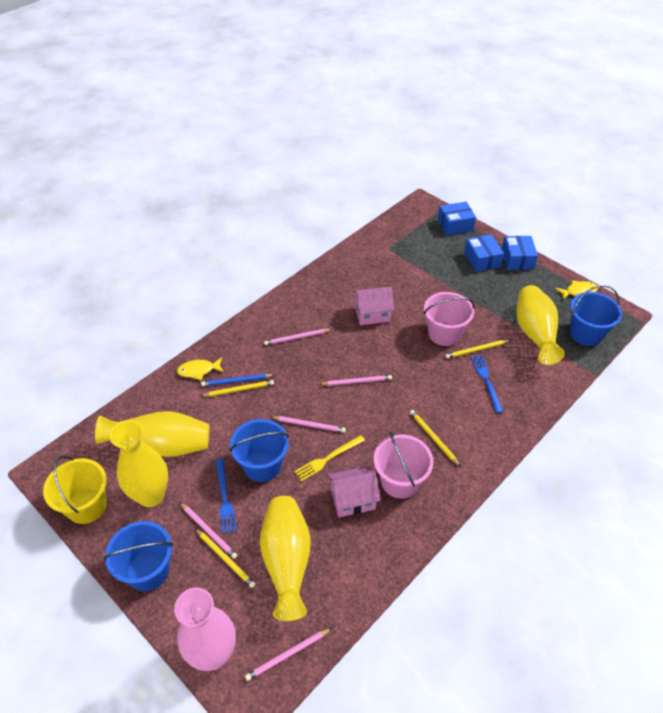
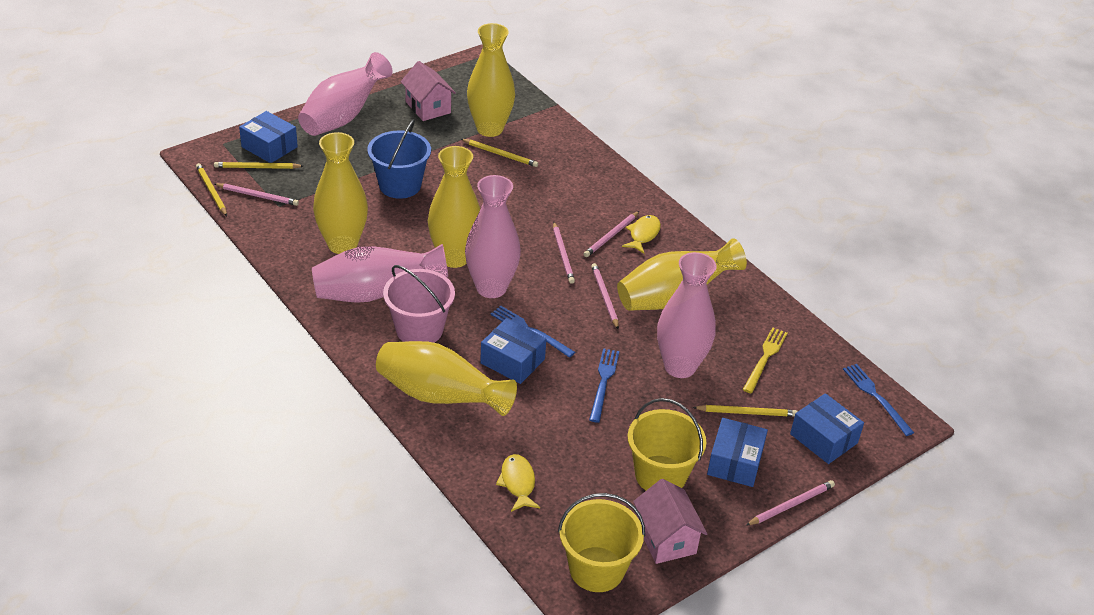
blue box: [438,202,476,235] [464,234,504,272] [502,236,538,270] = 3 -> [239,111,298,163] [480,318,546,384] [707,418,768,487] [790,393,864,464] = 4
blue bucket: [103,521,173,591] [230,419,289,482] [570,285,622,346] = 3 -> [367,119,431,199] = 1
blue fork: [215,459,237,534] [471,355,503,413] = 2 -> [491,306,575,358] [589,348,619,422] [843,364,914,436] = 3
blue pencil: [201,374,274,386] = 1 -> none = 0
pink bucket: [374,431,433,499] [424,292,475,346] = 2 -> [383,265,455,343] = 1
pink vase: [174,588,236,671] = 1 -> [298,52,393,136] [312,244,448,303] [465,175,521,298] [657,252,716,378] = 4
yellow bucket: [43,456,107,524] = 1 -> [558,493,645,592] [628,398,706,490] = 2
yellow vase: [95,411,209,457] [110,420,168,507] [260,496,311,621] [516,285,565,365] = 4 -> [313,132,368,254] [376,341,517,416] [428,146,480,268] [467,23,515,137] [617,238,747,311] = 5

